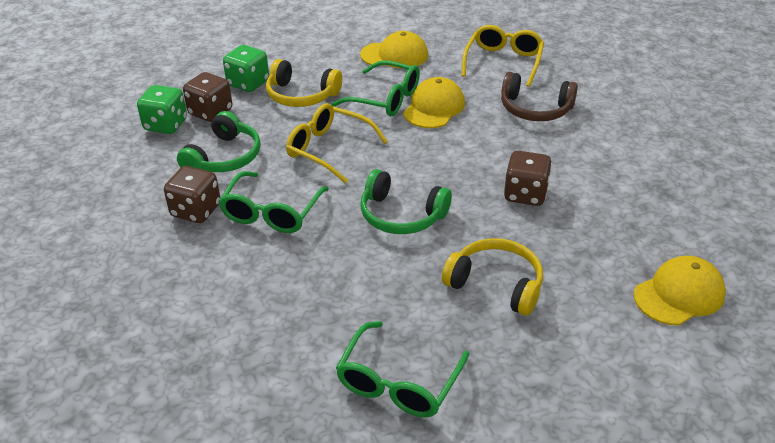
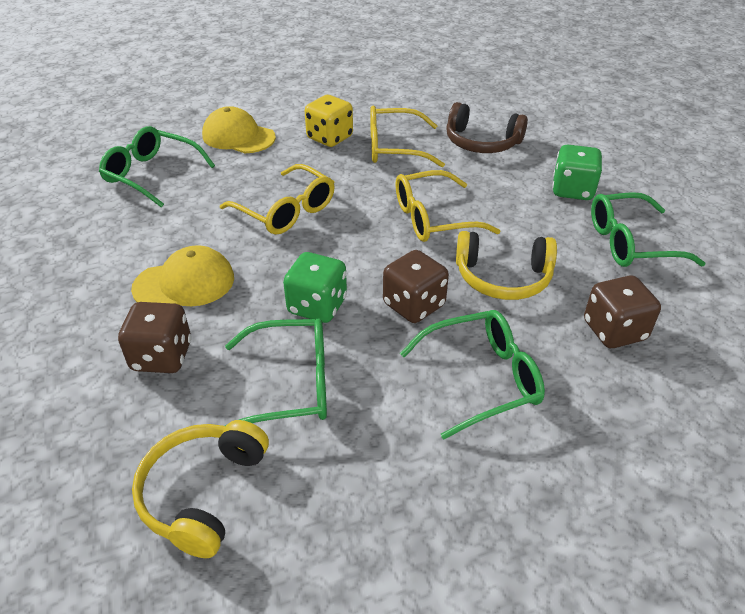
green glasses: [218,171,329,233] [331,60,420,116] [336,321,469,417] = 3 -> [99,126,215,208] [225,318,327,426] [400,310,545,440] [591,192,706,267] = 4
green headphones: [177,111,261,172] [360,169,452,234] = 2 -> none = 0
yellow cap: [360,31,428,69] [403,77,465,128] [634,256,726,325] = 3 -> [131,245,234,306] [202,106,276,153] = 2
yellow dice: none = 0 -> [305,95,353,147] = 1
yellow glasses: [286,103,388,184] [462,25,544,87] = 2 -> [220,164,335,234] [370,106,445,167] [396,170,500,242] = 3

